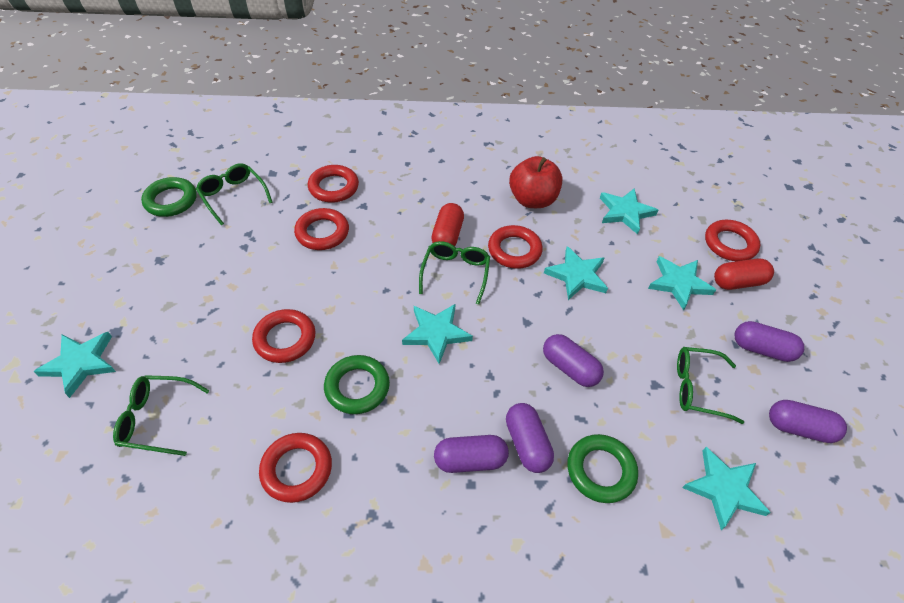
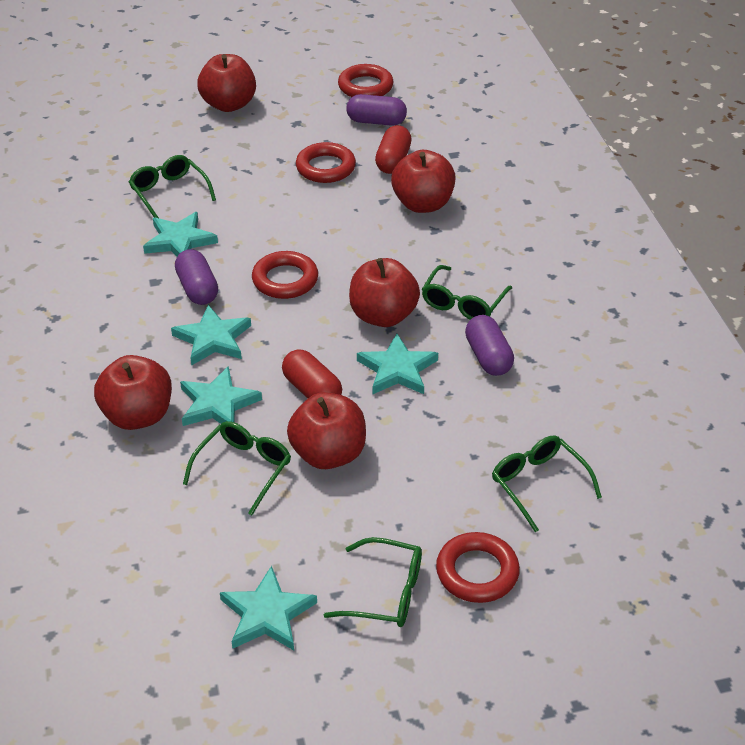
green glasses: [113,375,209,456] [196,163,272,225] [419,241,490,305] [677,347,744,424] = 4 -> [129,155,216,218] [183,421,291,515] [324,537,422,627] [422,265,512,320] [492,435,602,532] = 5
green ring: [141,177,197,217] [324,355,390,414] [567,434,638,503] = 3 -> none = 0
purple capsule: [434,435,509,473] [506,403,554,473] [543,334,604,387] [734,321,804,362] [769,400,847,443] = 5 -> [175,249,218,305] [346,94,407,126] [465,315,514,376] = 3
red apple: [509,156,562,208] = 1 -> [94,355,172,430] [197,54,256,112] [287,392,366,469] [349,258,420,327] [391,150,455,213] = 5
red ring: [252,309,315,363] [259,433,332,503] [294,208,349,250] [308,165,359,203] [488,225,543,269] [705,220,760,261] = 6 -> [252,251,318,299] [296,142,356,183] [338,64,394,97] [436,532,520,603] = 4
turquoise star: [33,332,116,398] [402,304,473,364] [544,246,608,300] [600,188,658,234] [648,256,716,310] [682,447,771,530] = 6 -> [143,212,218,256] [171,305,251,366] [180,366,262,426] [220,566,317,650] [357,334,438,395] = 5

